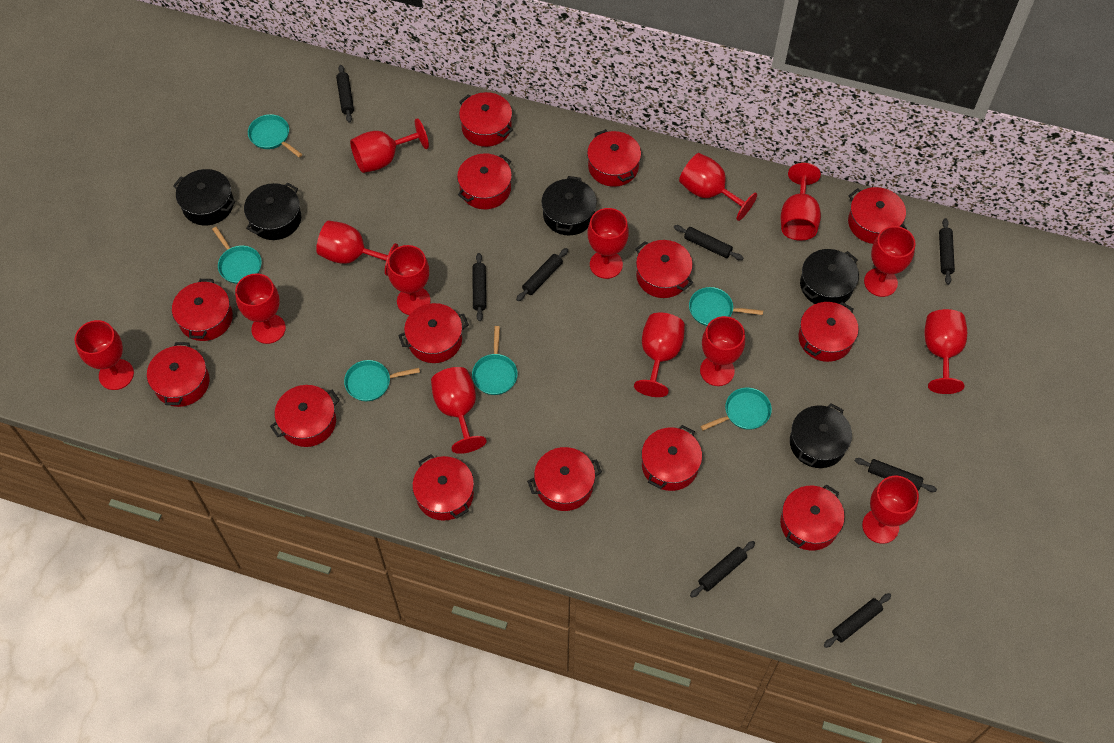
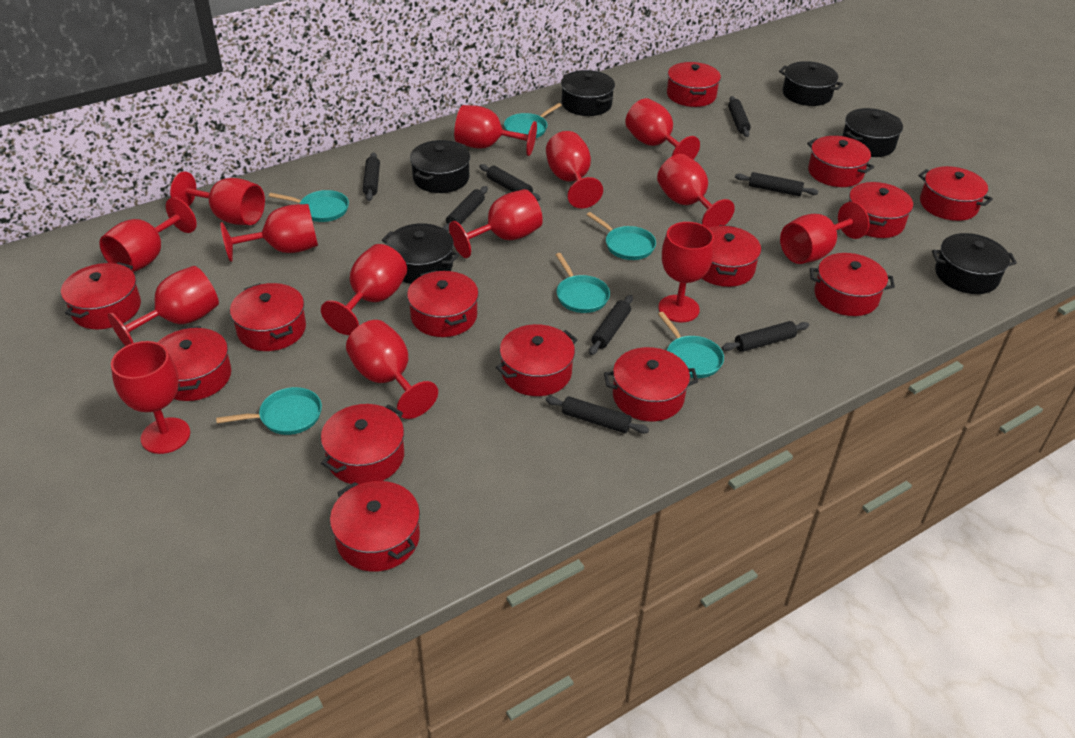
black pot: [173,169,235,225] [244,182,301,240] [541,176,597,235] [790,403,852,468] [800,249,859,304] = 5 -> [382,223,459,284] [410,140,470,193] [561,70,615,116] [779,61,843,106] [842,108,903,157] [932,233,1017,294] = 6

